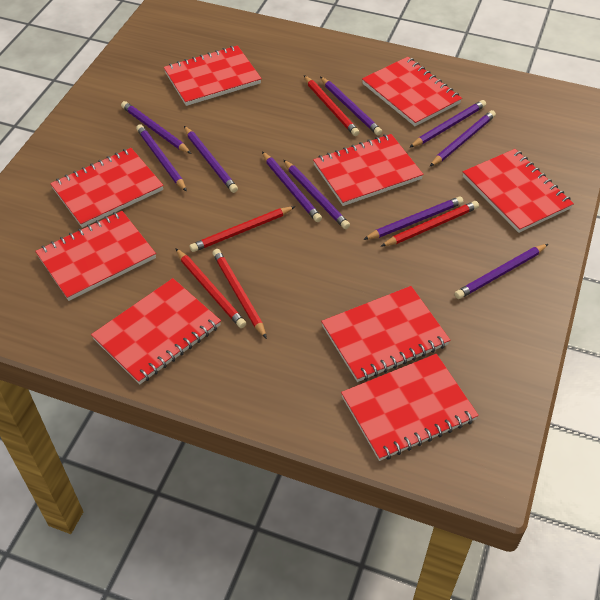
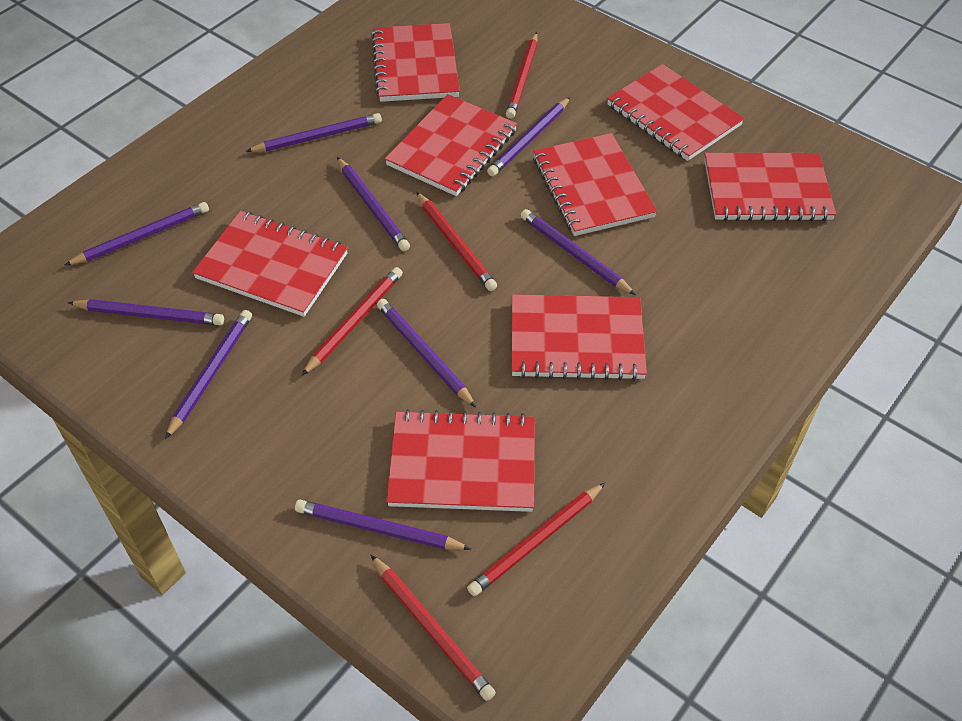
purple pencil: [121,101,192,154] [136,124,187,192] [184,126,238,193] [262,152,322,222] [283,159,350,229] [320,77,382,135] [363,196,463,240] [409,100,486,148] [430,110,496,166] [455,244,548,299] = 10 -> [65,202,209,265] [68,299,224,325] [165,310,252,439] [245,113,382,152] [295,500,471,550] [337,157,410,251] [377,299,476,407] [487,97,571,176] [521,209,636,295] = 9
red notebook: [35,211,156,301] [50,148,164,228] [91,278,221,385] [164,46,262,106] [313,134,424,206] [321,286,450,382] [341,354,479,461] [362,57,462,126] [463,149,574,233] = 9 -> [192,211,348,317] [371,23,460,102] [385,94,517,196] [386,409,535,512] [511,294,647,381] [533,133,657,236] [607,64,745,161] [704,153,836,221] = 8

